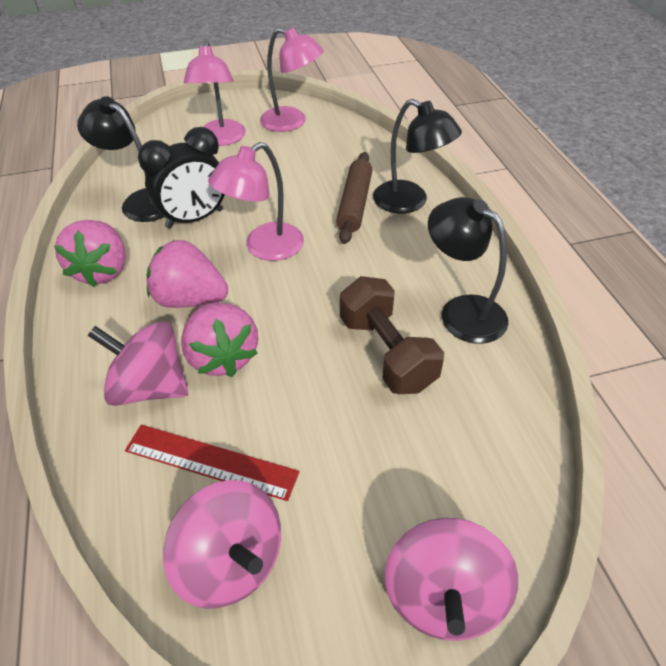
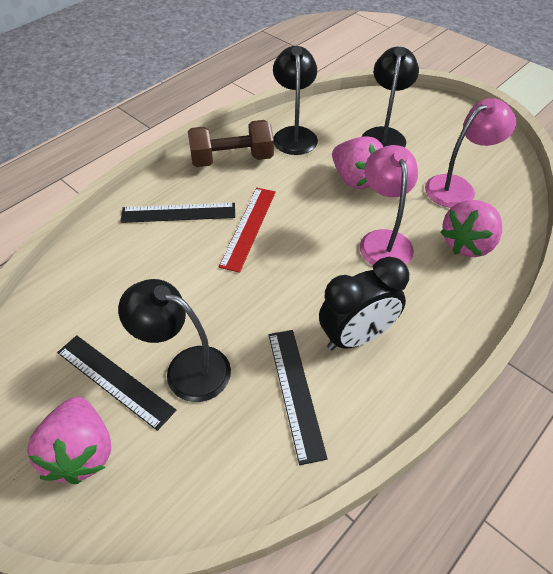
black ruler: none = 0 -> [57,335,176,431] [120,203,235,223] [269,330,328,465] = 3
brown rolling pin: [336,152,372,244] = 1 -> none = 0
pink lamp: [184,41,246,146] [208,142,304,261] [260,27,324,132] = 3 -> [360,145,418,265] [425,98,516,208] = 2
pink spinning top: [87,321,188,406] [163,480,281,609] [385,518,518,641] = 3 -> none = 0

